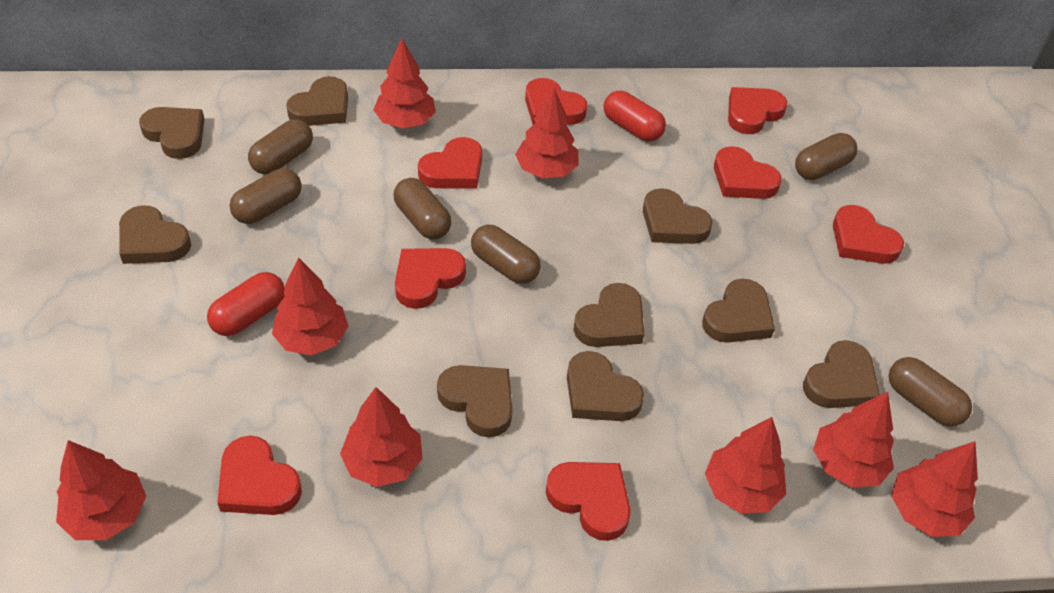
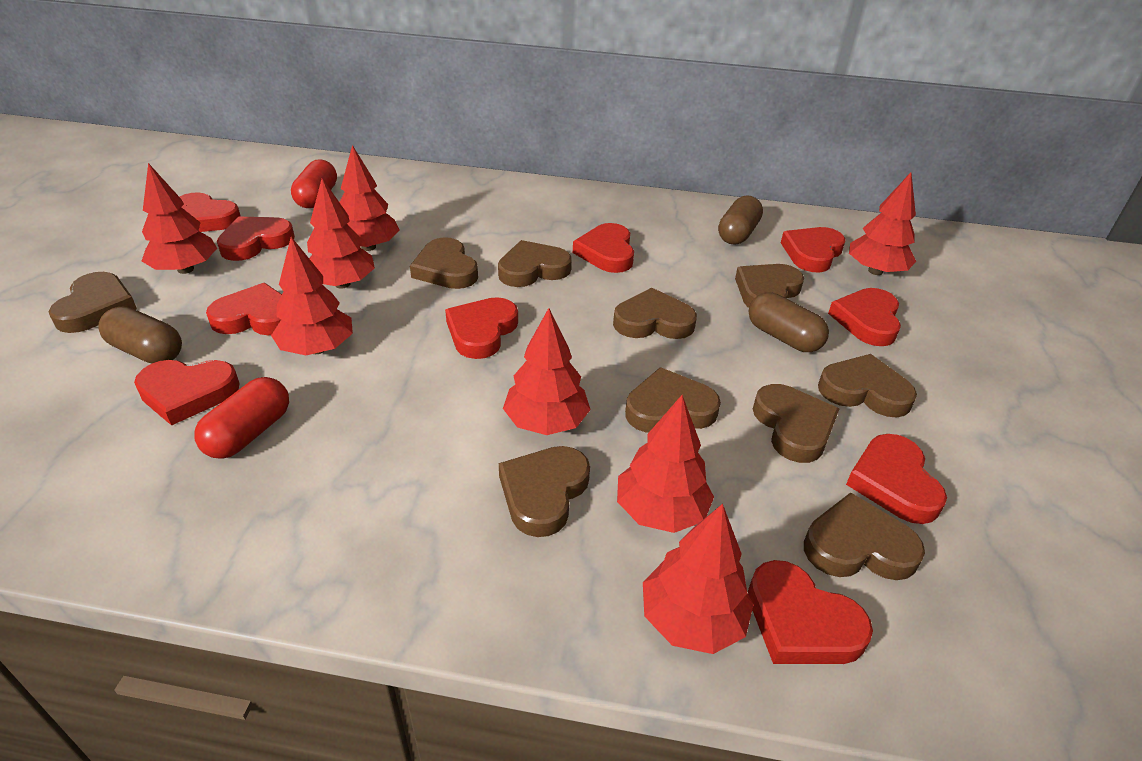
brown capsule: [230,168,302,224] [248,119,313,175] [393,178,451,239] [471,225,541,284] [795,133,858,180] [889,357,972,426] = 6 -> [98,307,182,363] [718,195,763,245] [749,292,829,352] = 3
brown heart: [119,205,191,264] [139,107,205,159] [286,76,348,126] [437,365,513,437] [567,351,644,421] [573,283,644,347] [643,188,712,244] [702,279,775,343] [803,340,880,408] = 9 -> [48,272,137,333] [410,237,478,289] [498,240,572,287] [499,446,590,537] [613,288,697,339] [625,367,721,433] [735,264,804,308] [753,384,839,463] [804,492,925,580] [818,354,917,417] = 10
red heart: [217,436,302,515] [395,248,466,309] [418,137,482,189] [525,78,587,125] [546,462,631,541] [714,146,782,199] [728,87,787,134] [833,205,904,264] = 8 -> [134,360,240,426] [179,192,241,232] [206,283,282,335] [217,217,295,261] [445,297,518,359] [573,223,634,273] [748,560,873,664] [781,227,846,272] [828,288,901,346] [846,434,947,524] = 10

